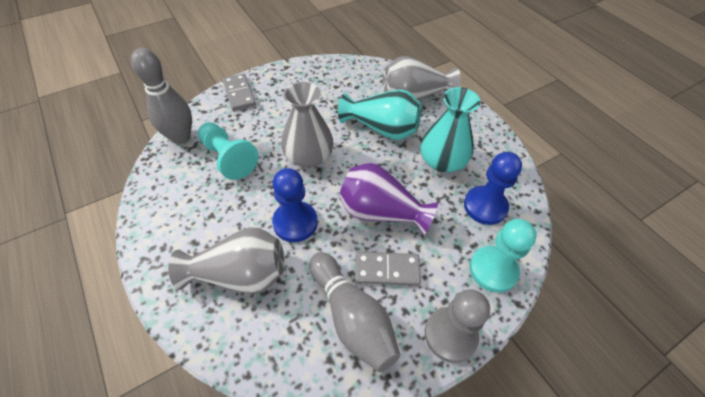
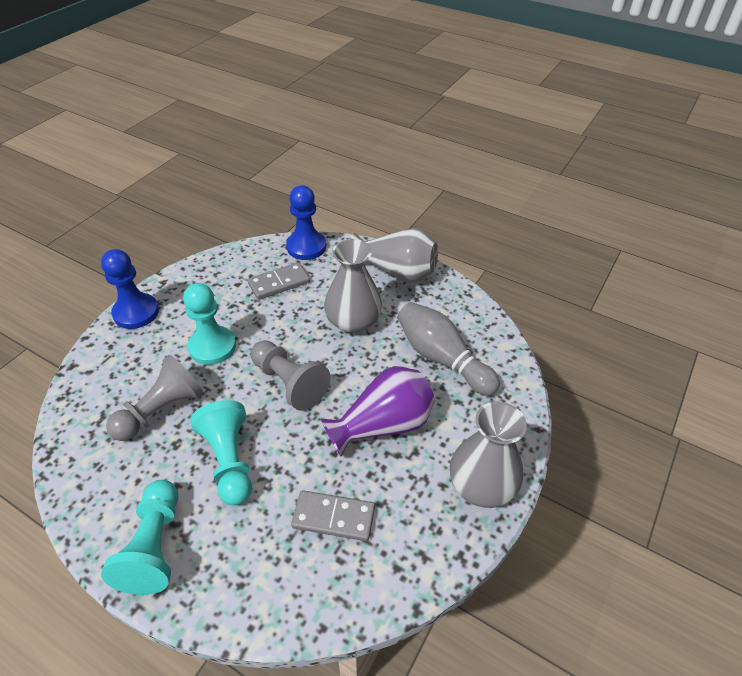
grey bowling pin: [131,48,192,144] [309,252,400,372] = 2 -> [398,302,500,396] = 1
grey pawn: [425,289,490,363] = 1 -> [106,355,203,441] [251,340,330,411] = 2
turquoise pawn: [198,122,259,180] [470,219,537,293] = 2 -> [101,480,178,595] [183,283,236,365] [190,400,252,505] = 3
turquoise vase: [338,89,422,140] [421,87,481,172] = 2 -> none = 0

